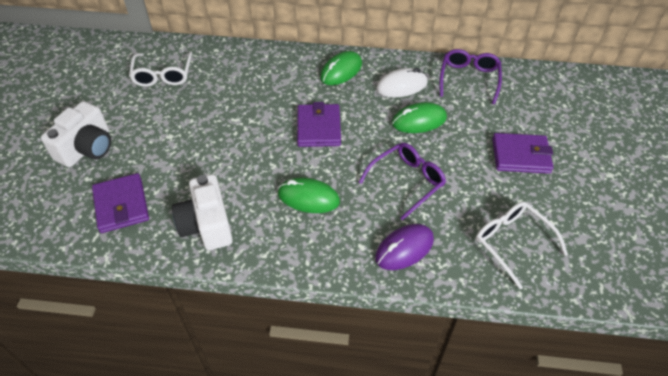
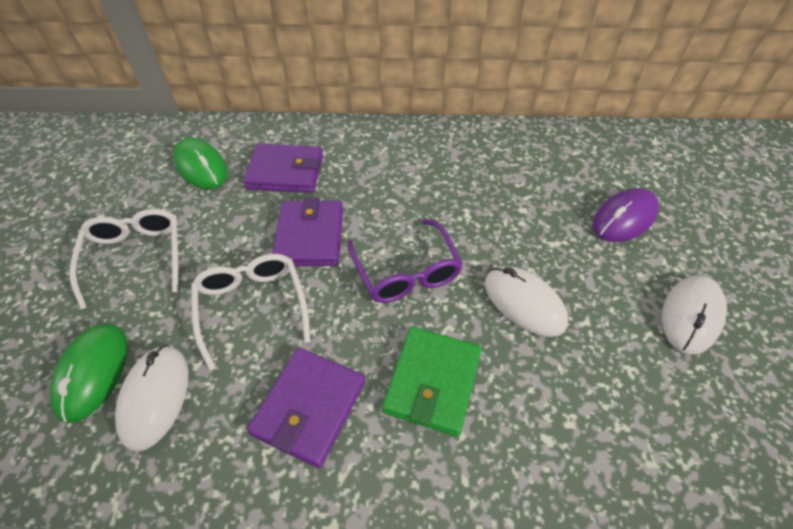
green mouse: [278,178,340,213] [320,51,362,85] [392,102,447,133] = 3 -> [50,324,128,423] [173,137,227,189] = 2
green wallet: none = 0 -> [382,327,481,437] = 1
purple glasses: [359,143,446,221] [440,49,502,104] = 2 -> [348,219,463,303] = 1
white camera: [41,101,111,167] [172,174,233,250] = 2 -> none = 0
white mouse: [376,68,428,97] = 1 -> [115,345,189,452] [485,266,568,337] [662,275,727,354] = 3

